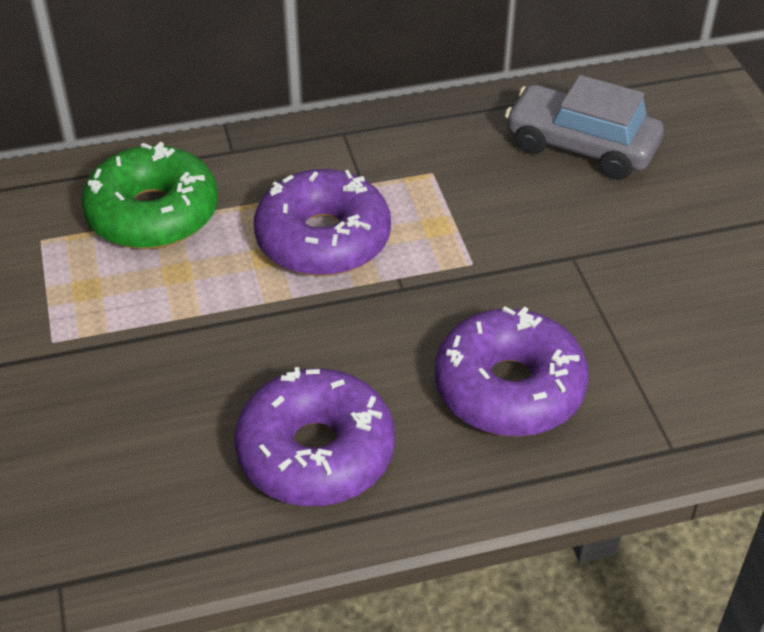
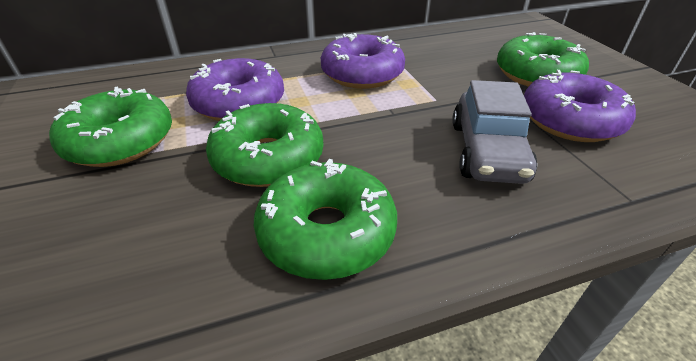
green donut: [81,142,218,249] = 1 -> [49,86,172,167] [206,103,323,187] [254,159,397,280] [497,32,589,87] = 4

